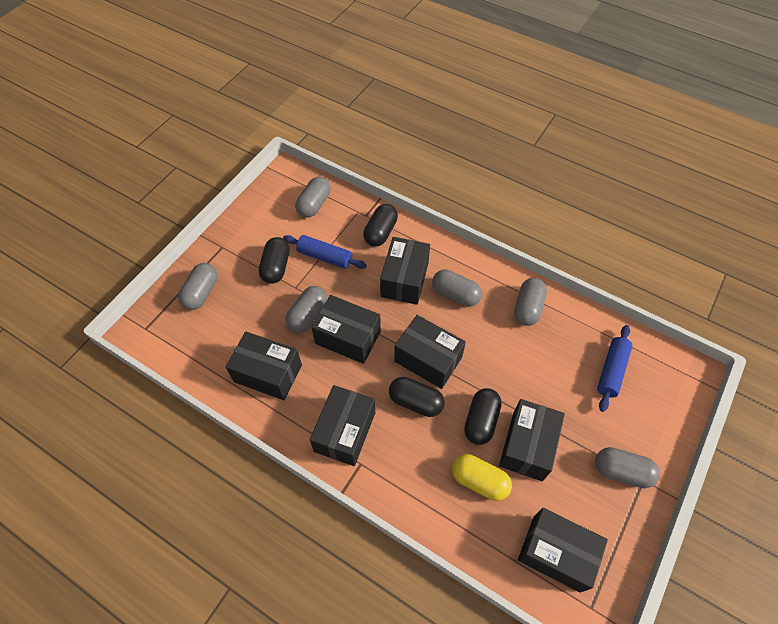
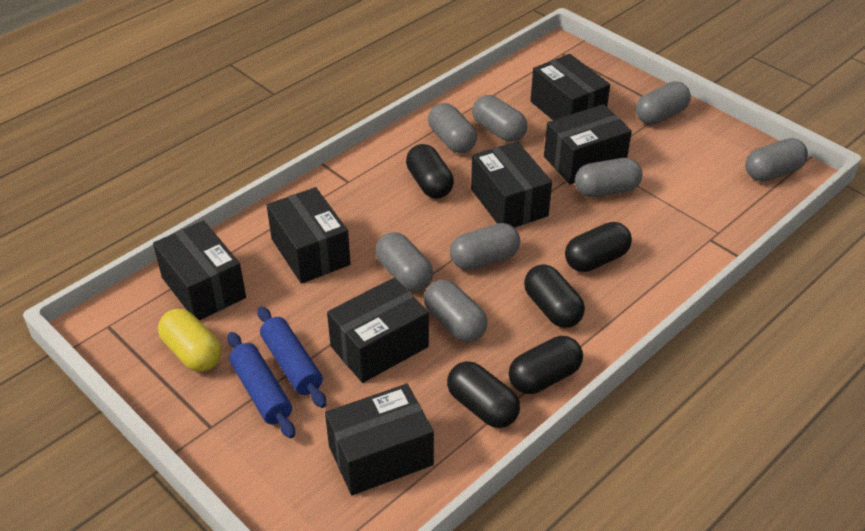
black capsule: [259,237,290,284] [363,204,398,246] [389,377,445,417] [464,388,502,445] = 4 -> [406,144,454,199] [447,361,520,428] [509,336,583,394] [524,264,585,328] [565,222,632,272] = 5
grey capsule: [178,263,218,310] [285,286,327,333] [295,177,331,218] [432,269,482,307] [514,278,547,326] [595,447,660,488] = 6 -> [375,232,433,292] [424,280,487,342] [428,103,477,153] [450,223,520,270] [472,95,527,142] [575,158,642,197] [636,81,691,125] [745,138,808,181] = 8

